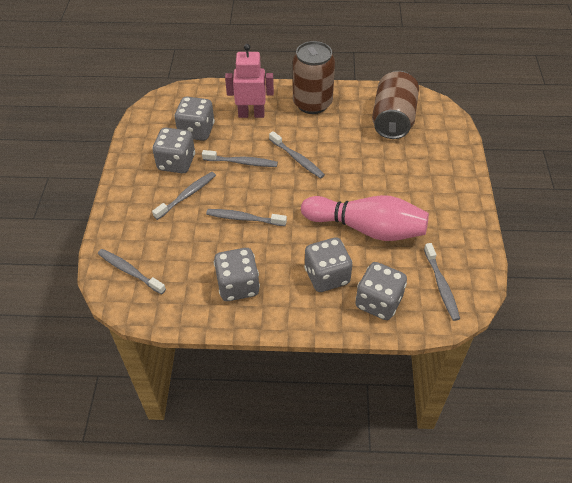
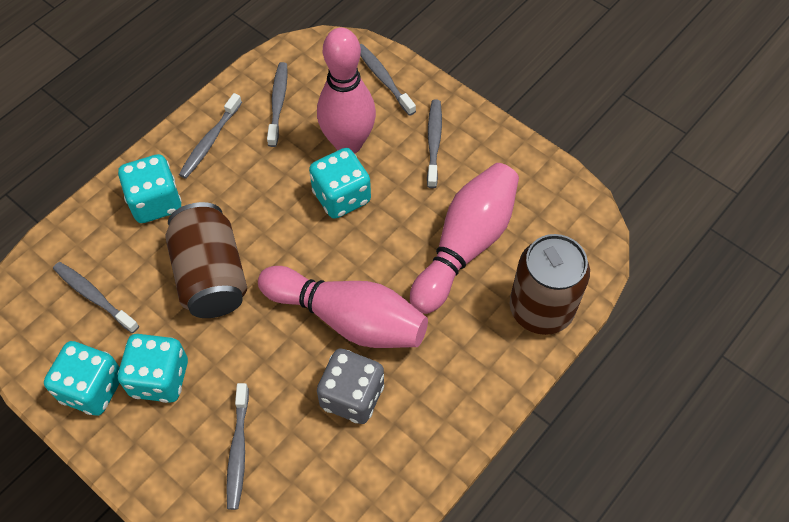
grey dice: [152,128,195,173] [174,97,215,141] [214,248,260,301] [304,237,352,292] [355,262,407,320] = 5 -> [317,348,384,424] = 1
pink bowling pin: [301,195,429,241] = 1 -> [258,266,428,348] [317,28,376,153] [410,163,519,314] = 3
pink robot: [225,44,274,118] = 1 -> none = 0
turquoise dice: none = 0 -> [44,341,120,416] [117,334,188,403] [118,154,182,223] [309,148,371,219] = 4

